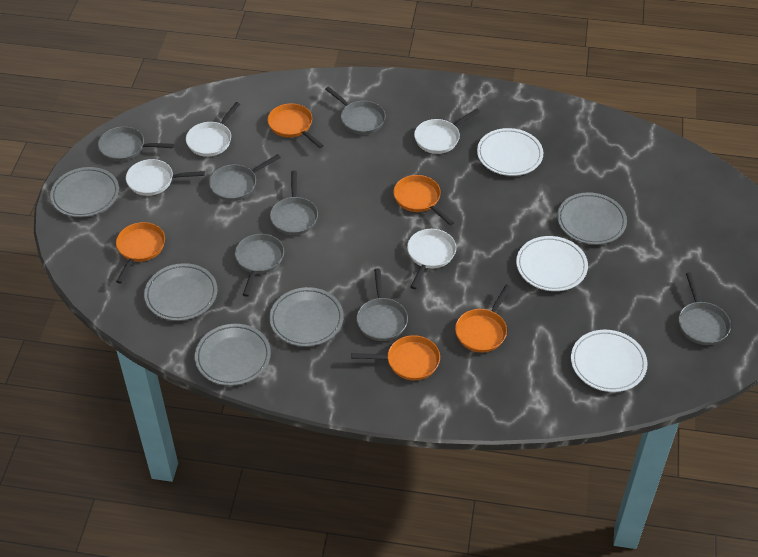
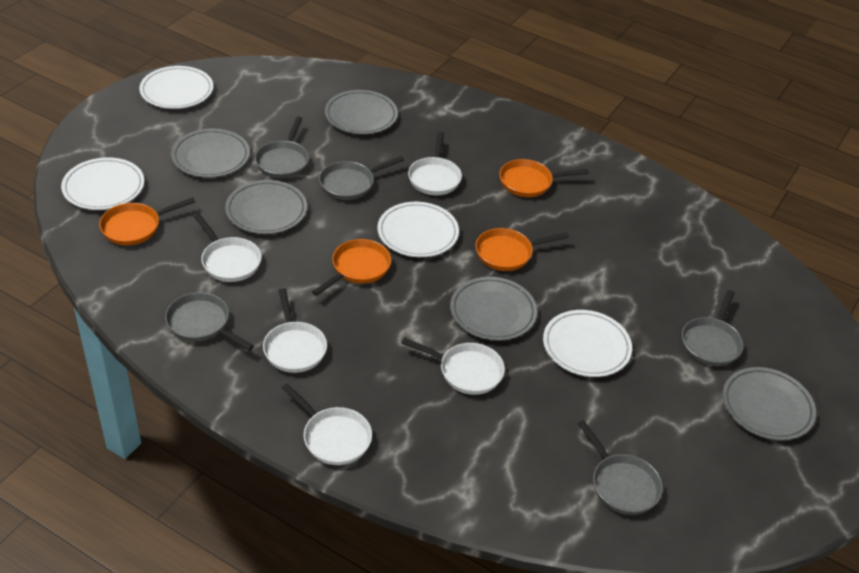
grey pan: [98,126,174,162] [209,154,281,201] [235,234,284,297] [270,171,318,235] [325,87,386,134] [357,269,408,341] [679,272,731,345] = 7 -> [165,292,254,351] [255,116,309,178] [319,156,404,200] [577,420,663,515] [682,290,743,366] = 5
orange pan: [116,222,165,284] [268,103,324,148] [351,335,440,380] [393,175,454,226] [455,284,511,353] = 5 -> [99,197,195,245] [312,239,391,296] [476,228,569,271] [499,159,589,197] = 4
white pan: [126,159,205,196] [186,102,240,157] [407,229,456,289] [414,109,480,154] = 4 -> [194,214,262,282] [263,288,327,373] [282,383,372,465] [402,338,505,395] [408,132,462,195] = 5
white plate: [477,128,543,176] [516,236,588,291] [571,330,648,392] = 3 -> [61,157,144,210] [139,66,213,109] [377,202,459,257] [543,310,632,377] = 4

